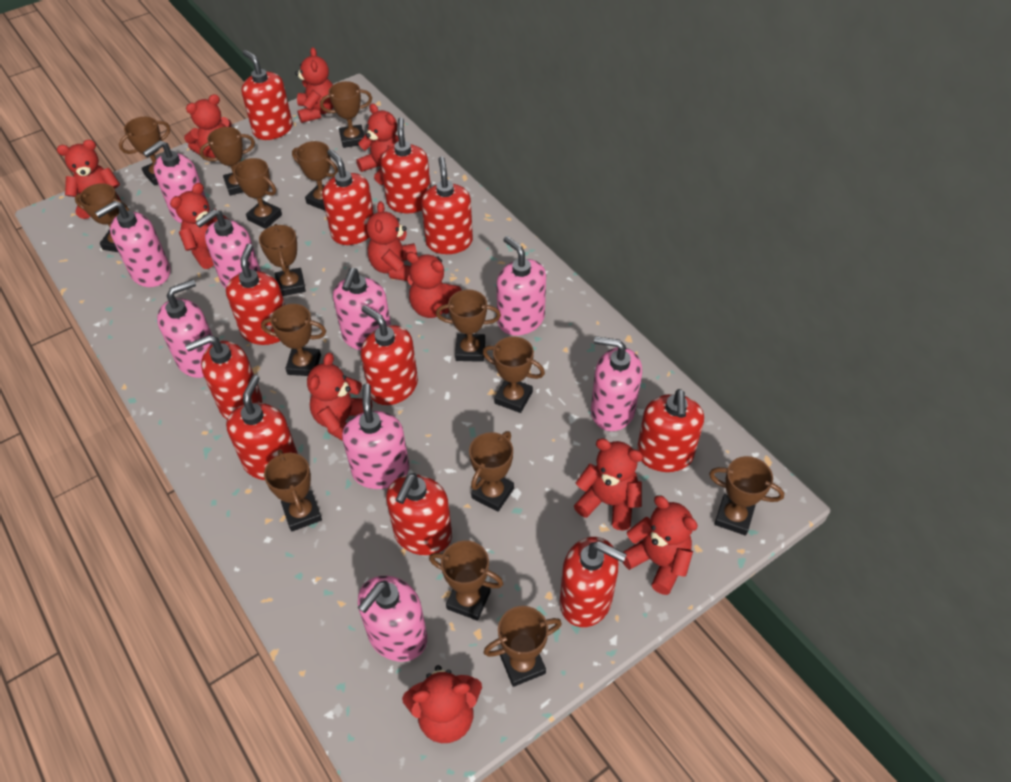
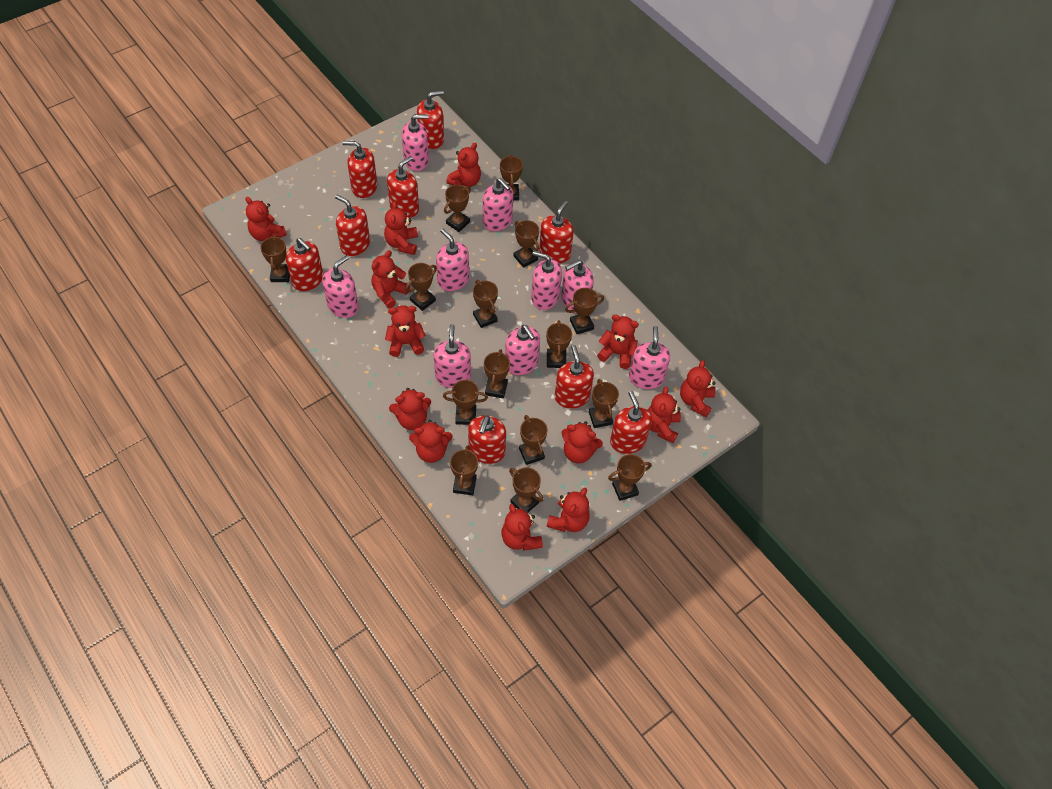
red soap dispenser: [185,335,262,419] [226,244,285,345] [226,375,298,480] [241,50,293,140] [322,149,374,245] [361,305,418,405] [381,117,431,213] [386,473,452,556] [421,156,473,254] [560,537,627,627] [637,389,704,472] = 11 -> [286,238,323,291] [335,195,370,256] [343,141,377,198] [387,156,419,218] [417,90,444,149] [468,415,506,464] [539,201,574,263] [555,345,594,409] [610,391,652,454] = 9
red teddy bear: [57,140,121,219] [170,183,228,269] [184,94,232,158] [295,47,333,123] [307,353,372,441] [356,103,399,185] [367,201,417,281] [402,665,482,743] [406,252,462,318] [574,438,643,530] [623,495,698,595] = 11 -> [245,197,287,241] [372,250,410,308] [384,201,418,255] [385,305,426,357] [389,388,431,430] [409,420,453,463] [446,143,481,187] [501,504,543,550] [547,488,590,532] [562,421,603,463] [597,314,639,369] [648,387,681,443] [680,360,715,417] = 13

